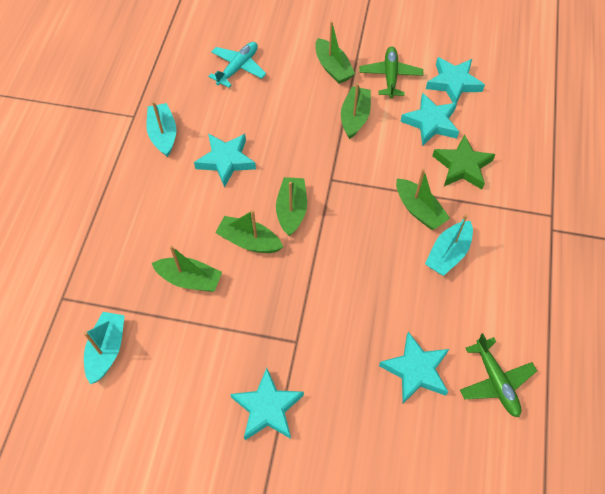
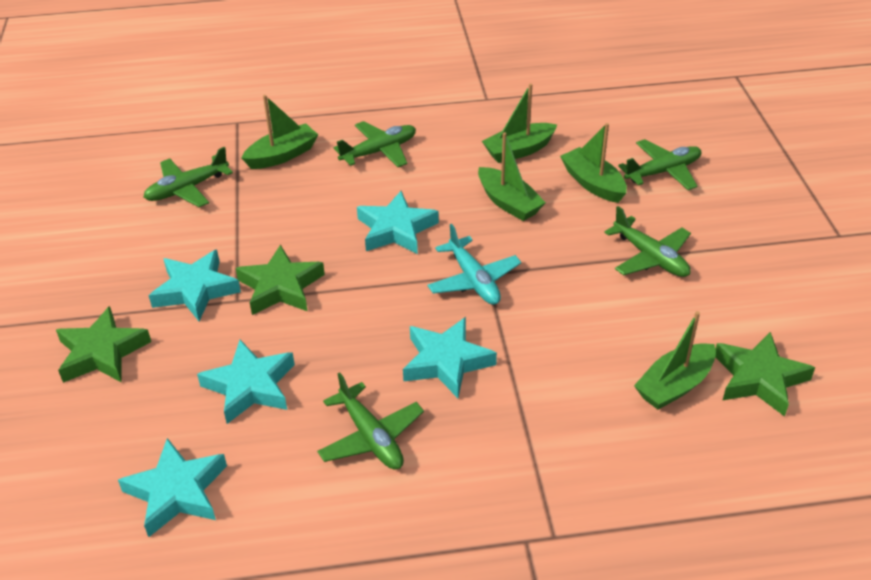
green boat: [152,245,222,292] [215,210,283,253] [276,177,307,237] [315,21,355,84] [341,83,371,139] [396,169,450,230] = 6 -> [242,95,318,169] [478,132,546,221] [482,83,557,163] [560,123,627,203] [634,311,716,410] = 5
green plane: [359,46,423,98] [460,333,537,417] = 2 -> [143,147,233,207] [317,373,424,470] [333,121,416,167] [604,206,691,277] [618,139,701,190] = 5
green star: [433,134,496,189] = 1 -> [56,306,151,383] [236,245,325,315] [715,332,815,417] = 3
turquoise boat: [84,312,125,384] [146,101,176,157] [425,214,473,276] = 3 -> none = 0

